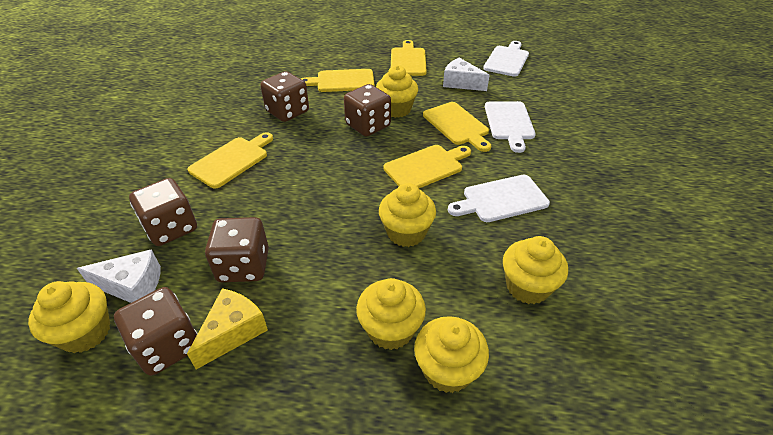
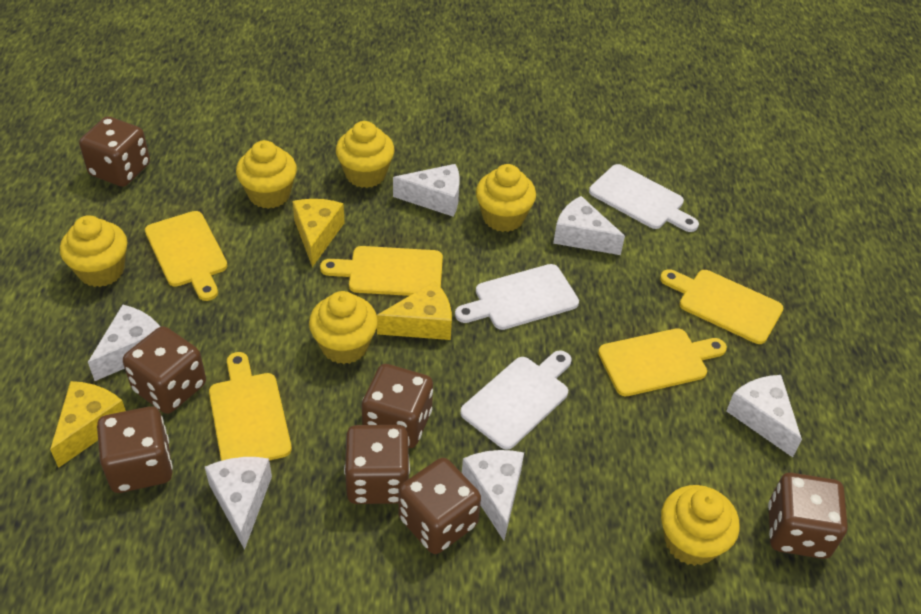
brown dice: [114,287,198,376] [129,178,197,246] [205,217,269,282] [260,71,309,122] [344,84,391,137] = 5 -> [79,117,150,187] [97,406,173,493] [123,326,206,414] [344,425,410,504] [362,364,433,448] [399,458,481,554] [768,473,848,559] = 7
white cheese: [77,249,161,303] [443,58,490,91] = 2 -> [88,304,160,381] [205,457,272,550] [393,164,460,216] [462,450,524,540] [553,196,625,255] [726,375,802,457] = 6
yellow cheese: [187,288,268,369] = 1 -> [50,381,126,468] [292,199,345,267] [377,281,452,340] = 3

